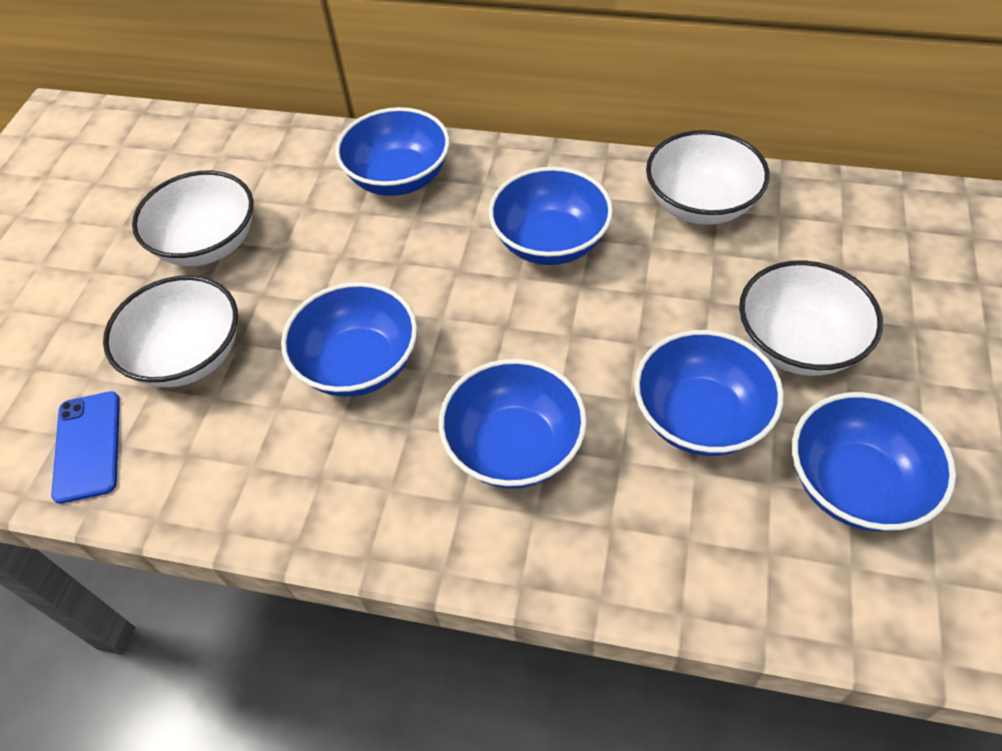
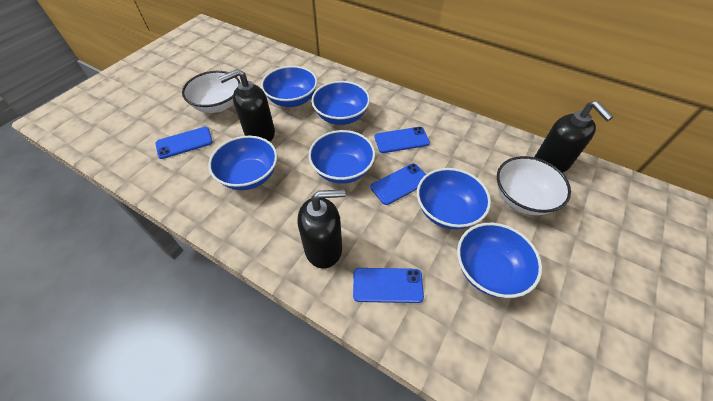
black soap dispenser: none = 0 -> [219,69,275,142] [298,189,345,269] [535,101,614,173] = 3
blue phone: [51,391,120,504] = 1 -> [156,127,213,159] [353,268,424,303] [370,163,426,205] [375,127,430,153] = 4
white bowl: [103,275,238,387] [132,171,253,266] [646,130,769,225] [739,260,883,376] = 4 -> [182,71,240,113] [497,156,571,215] = 2

